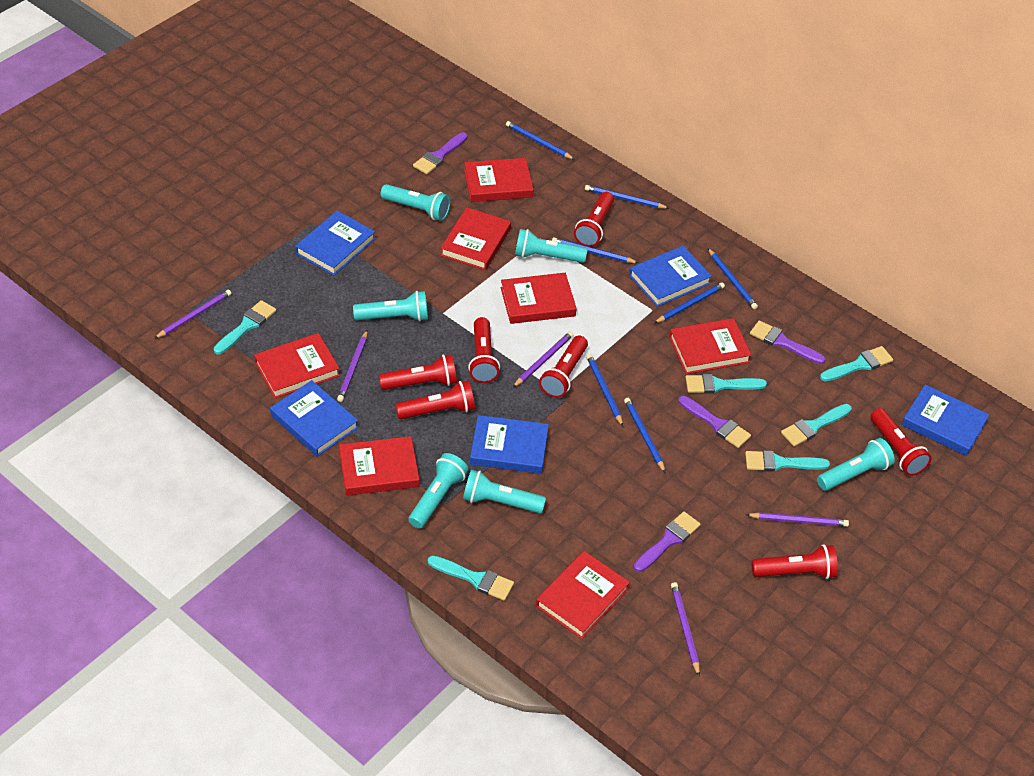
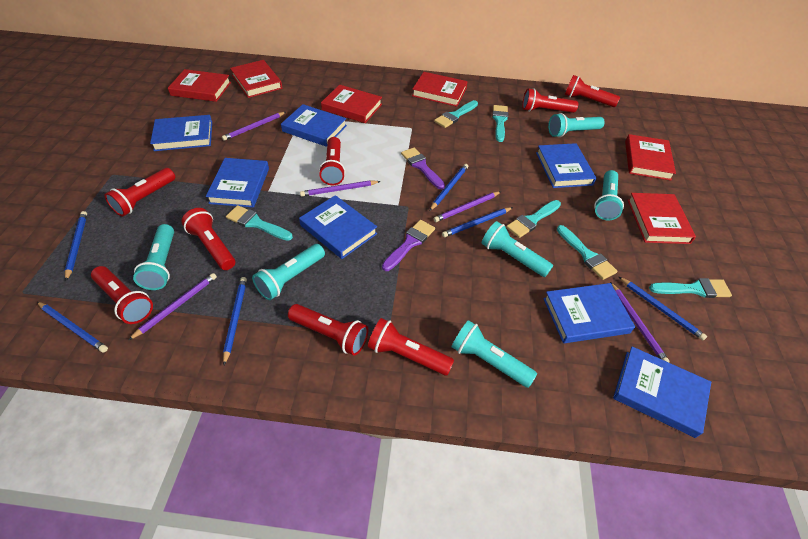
blue book: [270,380,359,456] [295,211,375,275] [470,415,549,474] [629,246,712,307] [902,384,989,456] = 5 -> [150,115,212,151] [206,158,269,208] [281,104,347,147] [299,195,377,259] [536,143,596,188] [543,283,635,343] [613,346,711,438] = 7
blue pencil: [506,121,575,160] [552,237,638,263] [585,185,669,209] [586,354,623,426] [624,398,666,473] [654,282,725,323] [708,248,758,309] = 7 -> [37,302,108,353] [65,211,87,281] [223,277,247,365] [430,164,468,211] [442,207,513,237] [618,276,707,340] = 6
purple brush: [413,132,468,174] [634,512,701,572] [678,396,751,448] [750,321,826,364] = 4 -> [382,220,435,271] [401,147,445,189] = 2
red book: [254,333,340,399] [339,436,419,496] [440,207,511,270] [464,158,534,202] [501,273,577,324] [536,551,630,639] [669,318,752,374] = 7 -> [168,69,231,102] [230,60,282,98] [321,85,382,123] [412,72,468,107] [625,134,676,181] [628,193,696,244] = 6
red flashlight: [379,354,457,390] [395,380,475,419] [468,317,500,383] [539,336,588,398] [574,192,614,247] [752,544,838,579] [870,408,932,476] = 7 -> [91,266,153,324] [104,168,175,217] [182,208,235,270] [288,304,368,356] [319,137,345,185] [368,318,454,376] [522,88,578,113] [565,75,620,107] = 8

